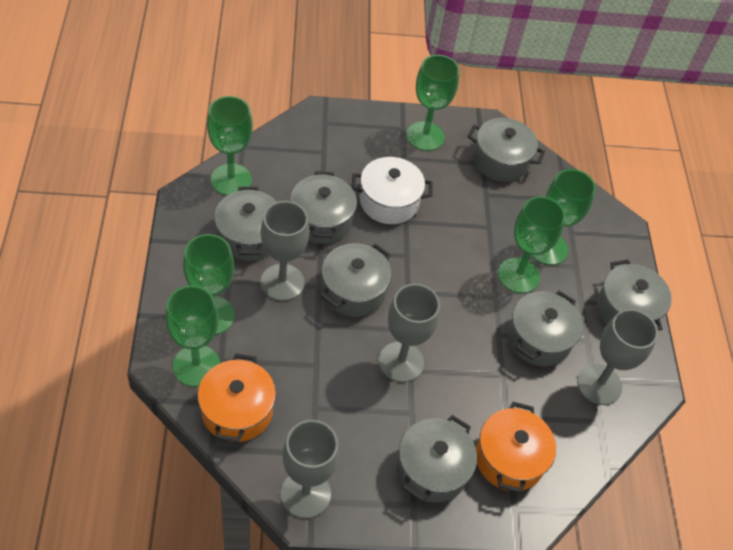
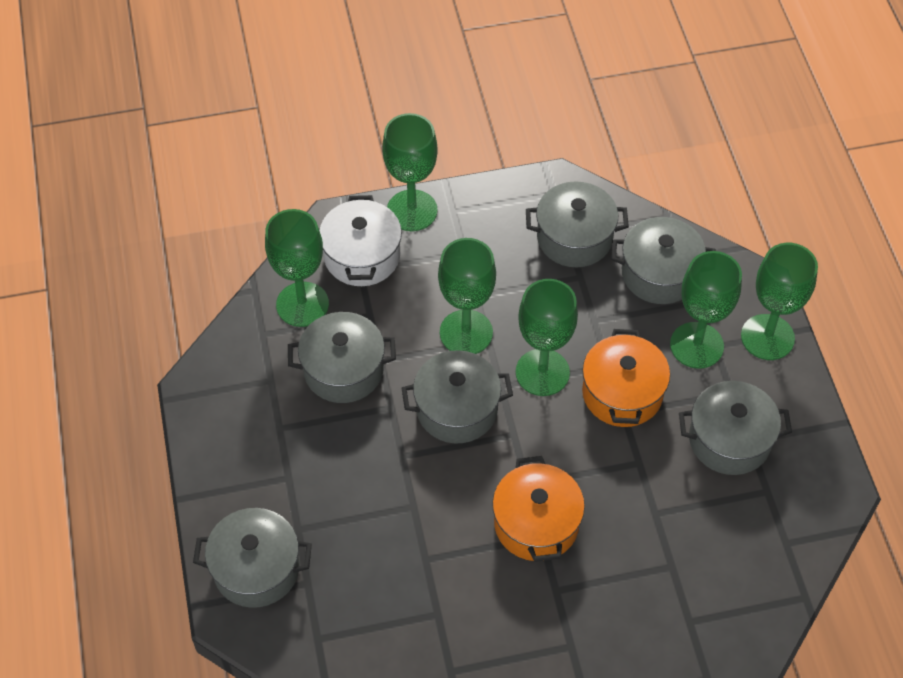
grey goblet: [261,201,309,301] [281,420,339,519] [379,284,440,382] [577,309,658,405] = 4 -> none = 0
grey pot: [214,187,277,261] [290,171,357,244] [320,243,392,317] [397,415,477,503] [468,118,545,182] [508,291,583,366] [597,259,672,331] = 7 -> [193,508,312,608] [288,312,396,403] [402,350,513,443] [526,181,629,267] [611,217,716,304] [679,381,792,475] = 6

